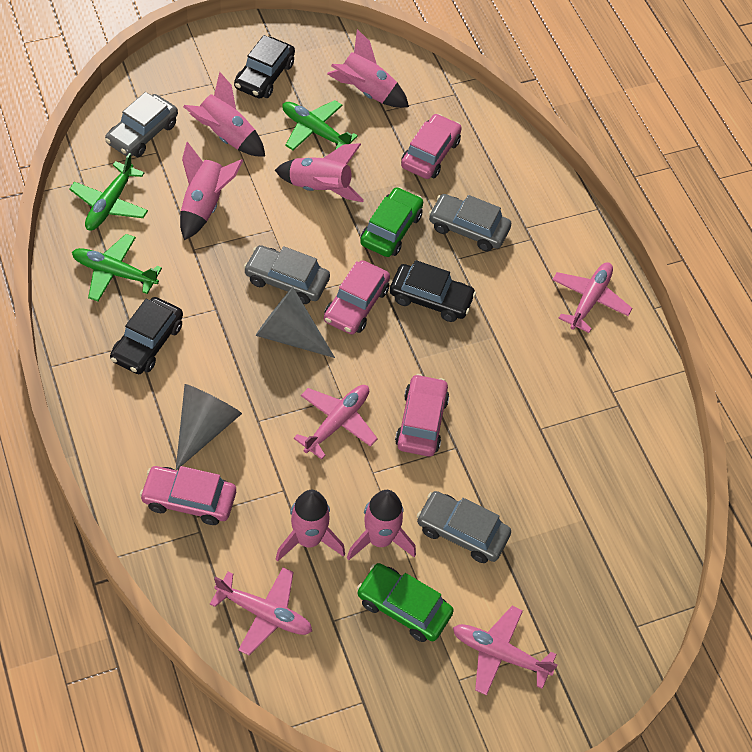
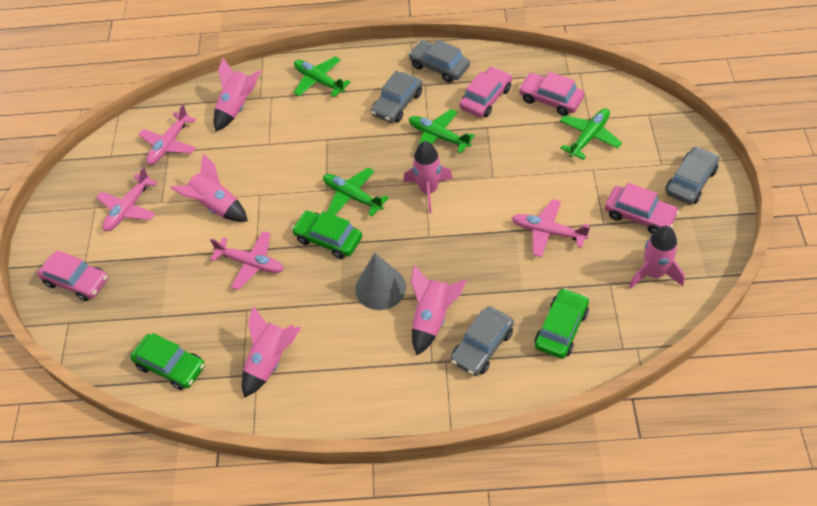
black car: [110,297,183,374] [234,35,295,99] [390,260,476,322] = 3 -> none = 0
green car: [357,563,454,642] [360,187,423,257] = 2 -> [130,333,205,390] [292,211,362,259] [535,288,589,359] = 3
green plane: [69,153,148,230] [72,234,162,301] [282,100,358,150] = 3 -> [293,56,351,97] [323,168,389,216] [409,109,475,153] [560,108,622,160] = 4
grey cone: [176,384,242,470] [255,287,335,358] = 2 -> [355,253,406,310] = 1

